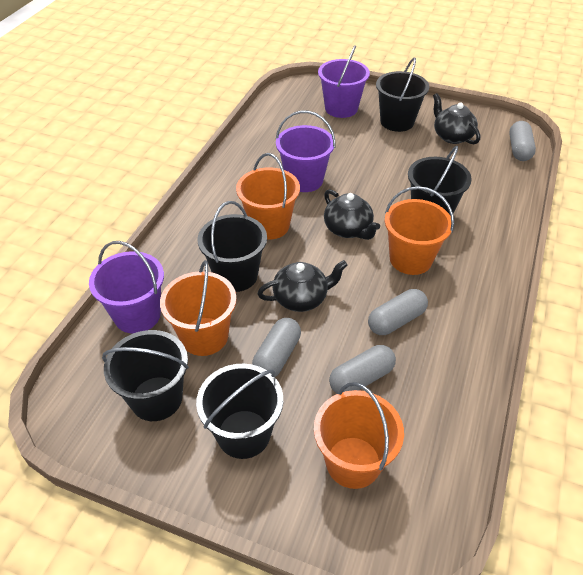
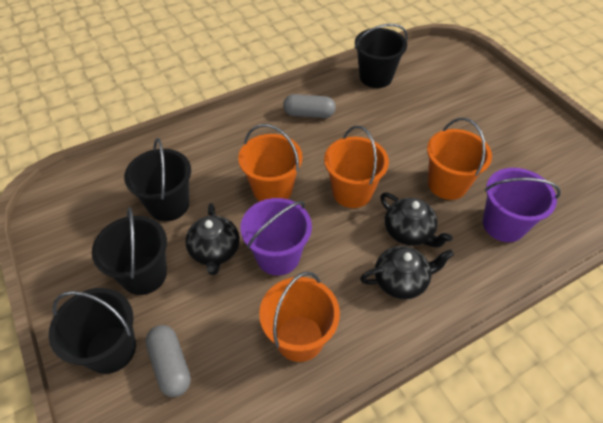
black bucket: [102,330,189,421] [196,364,283,459] [198,201,267,292] [376,57,429,132] [408,146,472,215] = 5 -> [49,288,136,374] [92,207,167,295] [124,138,191,221] [355,24,408,88] = 4
grey capsule: [252,318,301,377] [329,345,396,394] [368,289,428,335] [509,121,536,161] = 4 -> [145,325,191,397] [283,94,336,118] = 2
purple bucket: [89,241,164,334] [276,111,335,192] [318,45,370,118] = 3 -> [240,198,312,276] [483,168,561,242] = 2

